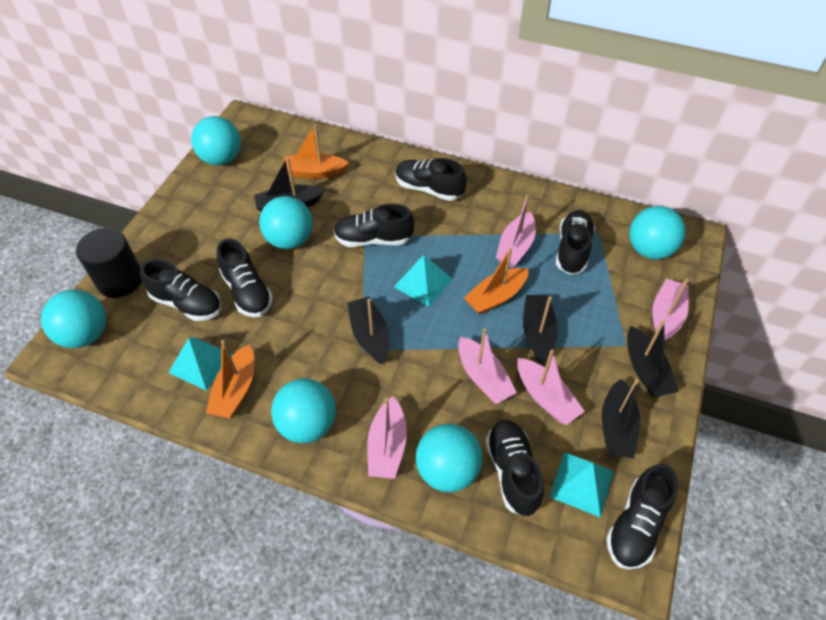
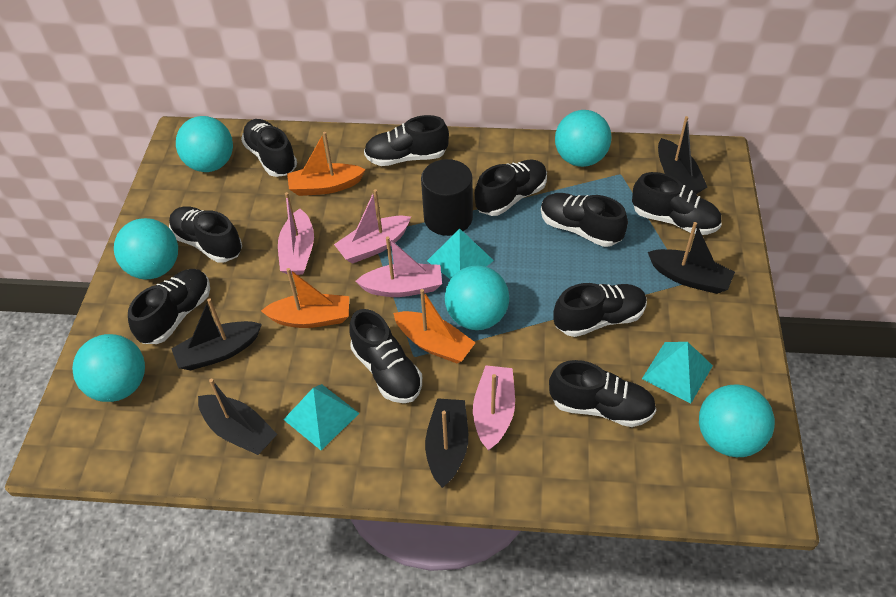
black shoe: [140,259,221,321] [217,238,273,317] [333,204,415,247] [395,158,467,201] [485,420,544,516] [556,210,595,275] [606,464,678,570] = 7 -> [128,269,210,344] [169,206,242,263] [241,119,297,177] [349,309,422,403] [364,115,449,166] [475,160,547,216] [541,193,628,247] [549,360,656,427] [553,283,647,337] [632,172,722,235] = 10
pink boat: [367,396,407,479] [458,328,517,404] [496,195,536,267] [517,350,585,425] [652,279,689,341] = 5 -> [278,192,314,275] [334,189,411,264] [355,237,442,297] [473,365,515,450] = 4

